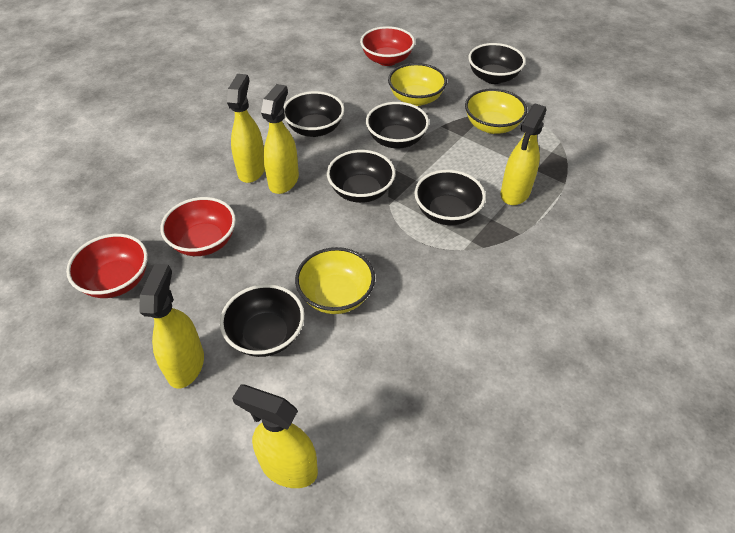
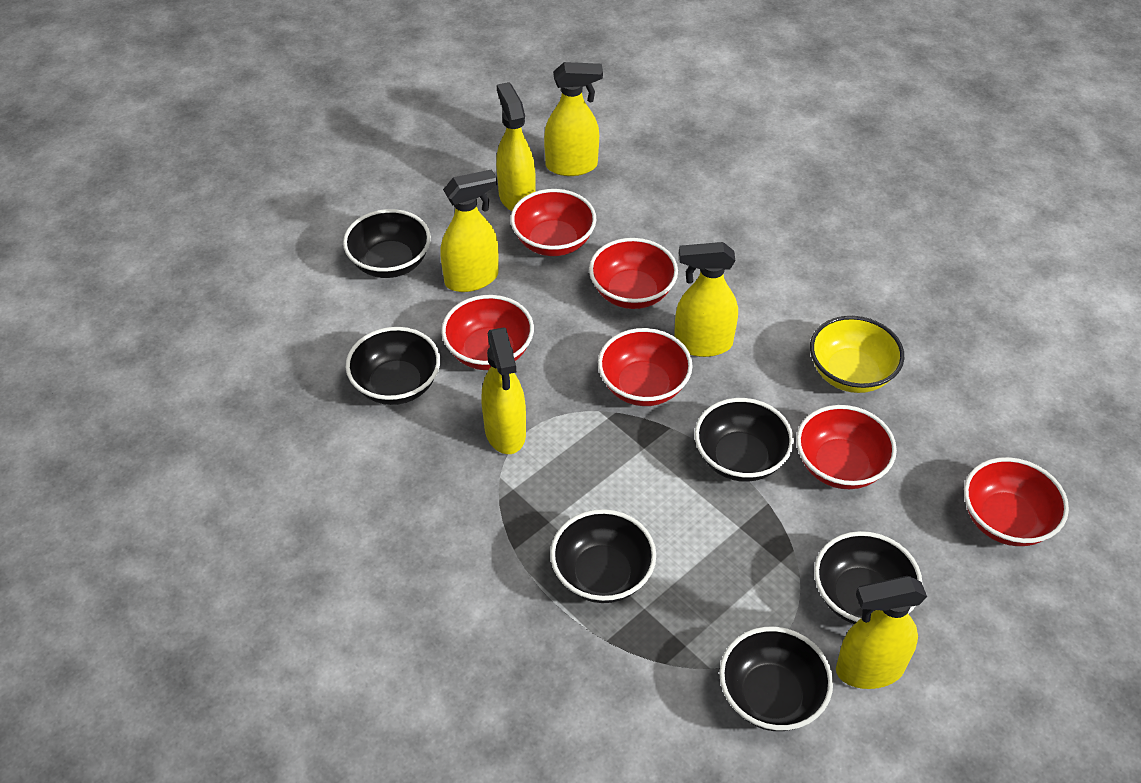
red bowl: [66,234,148,298] [160,197,236,256] [360,26,415,66] = 3 -> [441,295,534,370] [511,189,596,256] [589,238,678,309] [598,328,693,406] [796,405,897,489] [964,457,1069,546] = 6
yellow bowl: [295,247,375,314] [388,63,447,106] [465,88,527,134] = 3 -> [810,316,904,393] = 1
yellow spray bottle: [139,264,204,389] [227,74,265,183] [232,385,318,488] [261,84,299,194] [501,104,547,205] = 5 -> [440,169,499,292] [481,327,526,454] [496,82,536,211] [544,62,603,176] [674,242,738,357] [836,576,927,689] = 6

